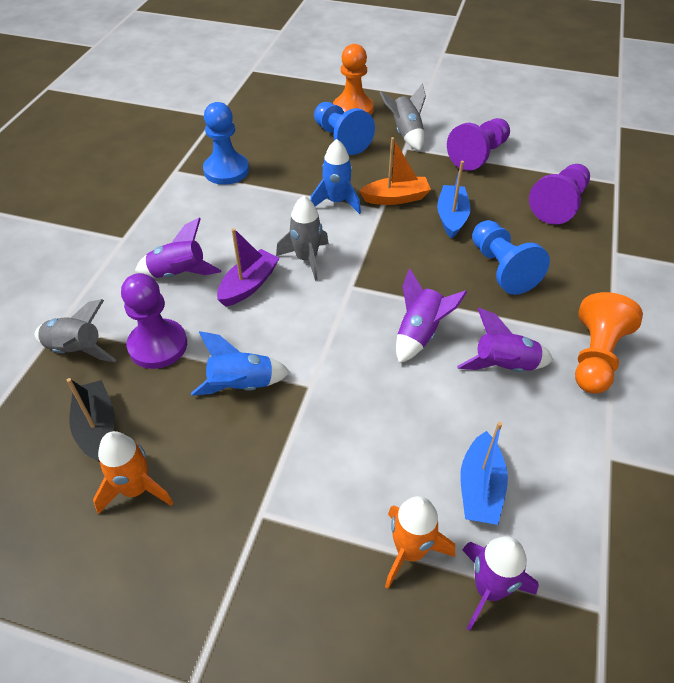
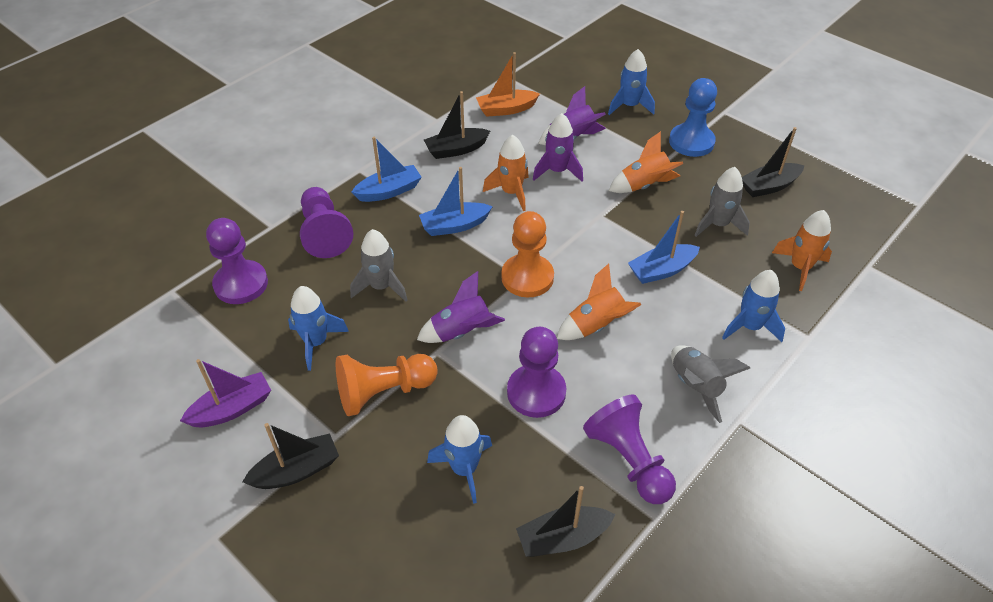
black boat: [67,378,115,462] = 1 -> [242,423,339,489] [424,91,490,159] [516,486,615,557] [742,127,804,197] = 4
blue boat: [437,161,471,239] [460,422,508,525] = 2 -> [351,137,422,202] [419,167,493,236] [628,211,700,284] = 3
blue pawn: [203,102,249,185] [314,102,375,155] [472,220,550,295] = 3 -> [669,78,717,157] = 1
blue rocket: [191,331,290,396] [311,139,361,214] = 2 -> [288,286,349,371] [427,415,492,504] [608,49,655,115] [722,270,785,342] = 4
orange rocket: [93,431,173,514] [385,496,455,589] = 2 -> [483,135,529,211] [557,264,641,340] [609,131,683,193] [772,210,832,291] = 4
purple pawn: [121,273,187,369] [447,118,510,171] [529,164,590,224] = 3 -> [206,218,268,304] [300,187,353,258] [507,327,566,418] [583,394,676,504] = 4
purple rocket: [135,218,222,278] [396,269,467,363] [457,308,553,372] [462,536,539,631] = 4 -> [417,271,505,343] [533,113,583,182] [538,86,606,145] = 3

